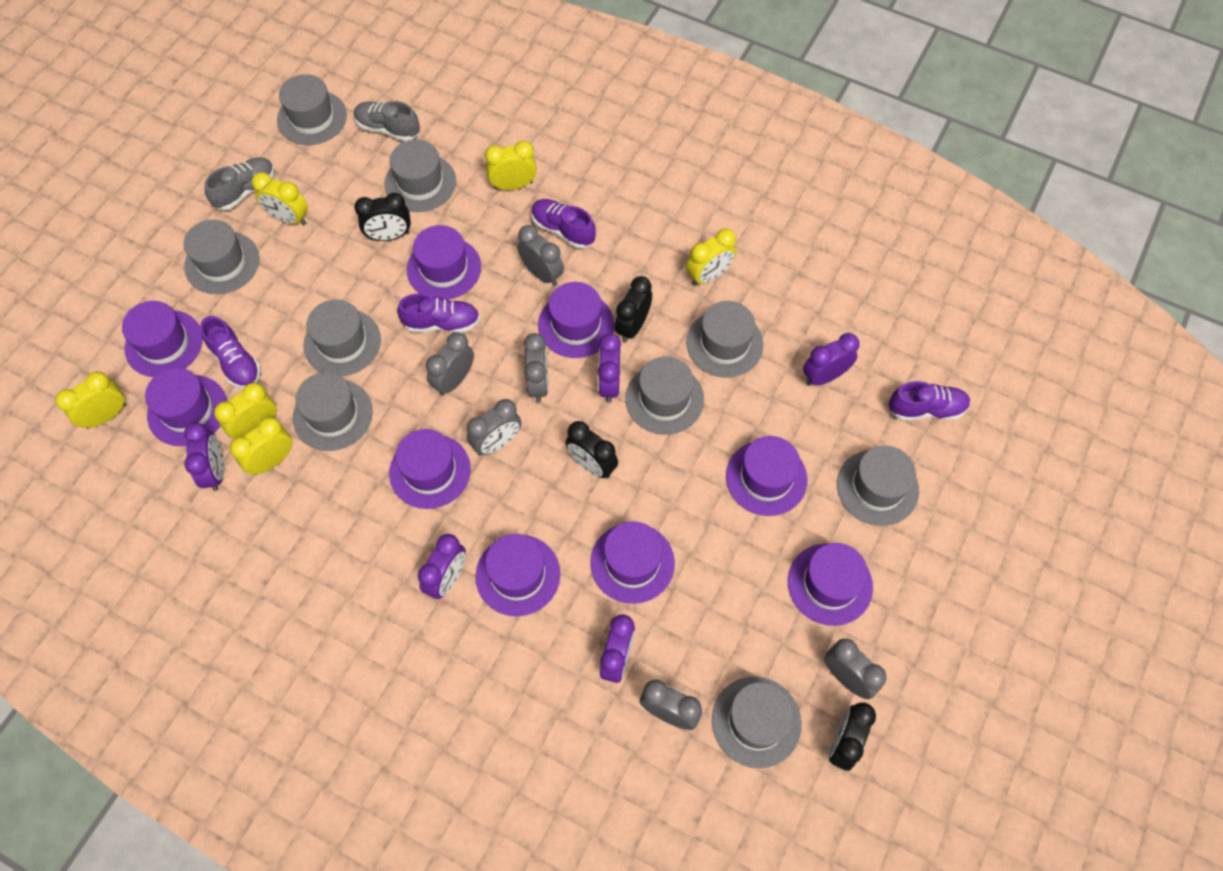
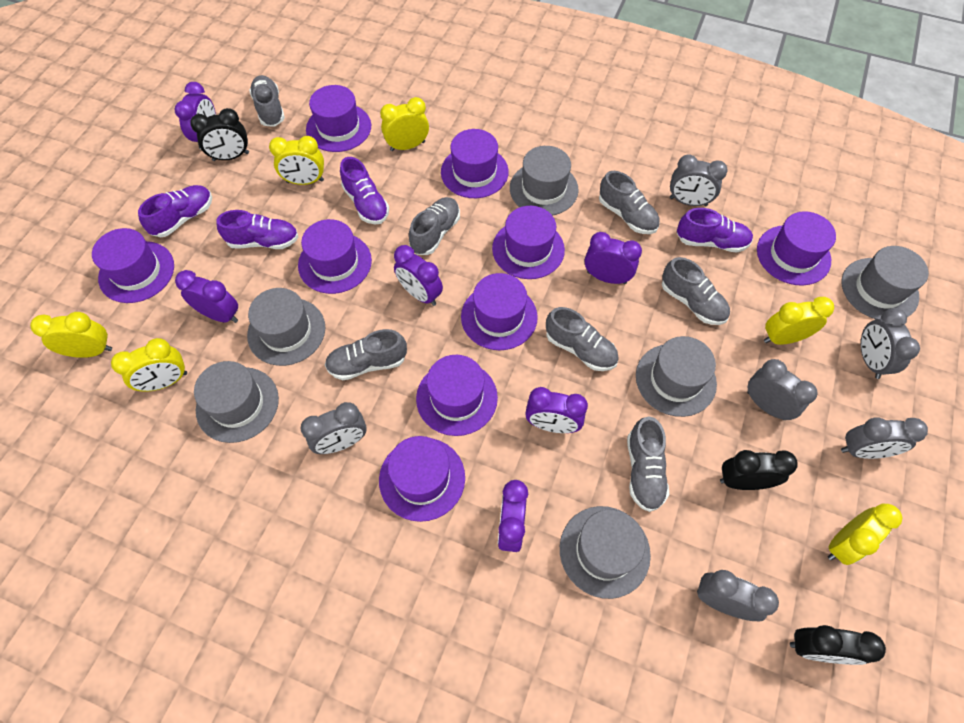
black clock: [354,193,411,241] [566,421,618,478] [615,276,652,342] [829,702,876,771] = 4 -> [190,108,249,161] [720,450,798,490] [790,625,886,665] = 3
grey hat: [184,220,259,294] [277,74,347,145] [293,372,373,451] [303,300,381,376] [384,139,456,212] [625,357,704,435] [686,301,764,378] [712,677,802,768] [837,445,919,526] = 9 -> [194,361,279,443] [247,288,325,366] [510,146,579,215] [560,506,651,599] [636,336,717,417] [842,246,929,319] = 6
grey shoe: [204,157,275,210] [354,101,420,141] = 2 -> [249,75,285,127] [325,329,407,380] [409,197,460,255] [546,307,619,371] [599,171,660,234] [627,417,669,512] [662,257,730,325] = 7
purple clock: [184,423,224,491] [418,534,466,599] [598,333,621,402] [600,614,635,683] [803,333,860,386] = 5 -> [175,82,216,149] [175,270,238,323] [394,245,443,306] [498,480,528,552] [525,387,588,433] [585,232,642,284] = 6

